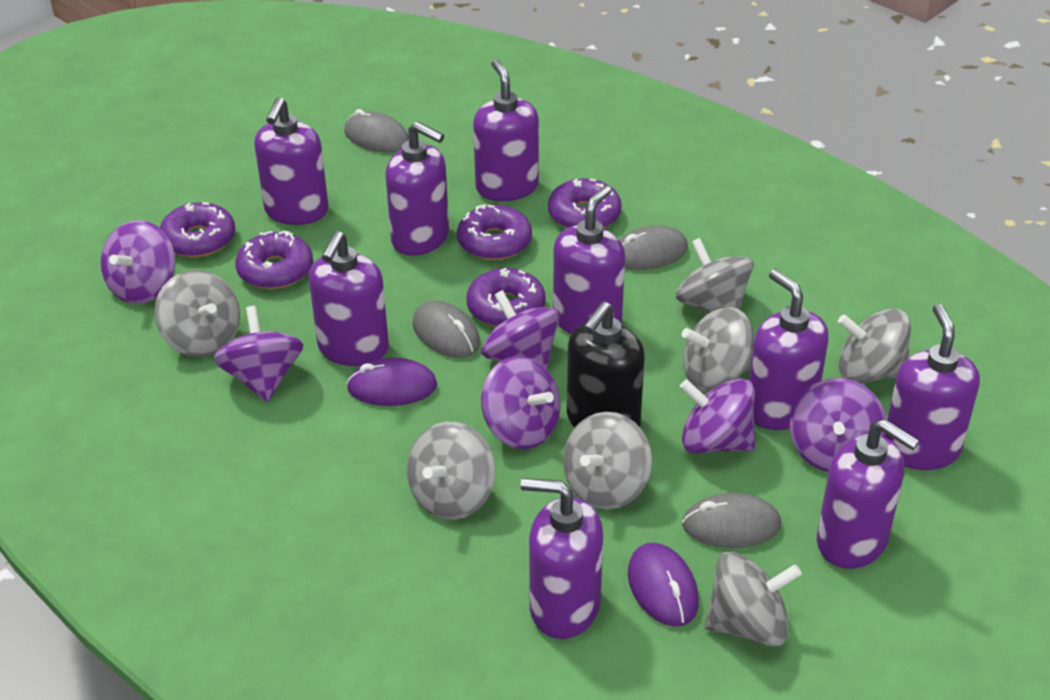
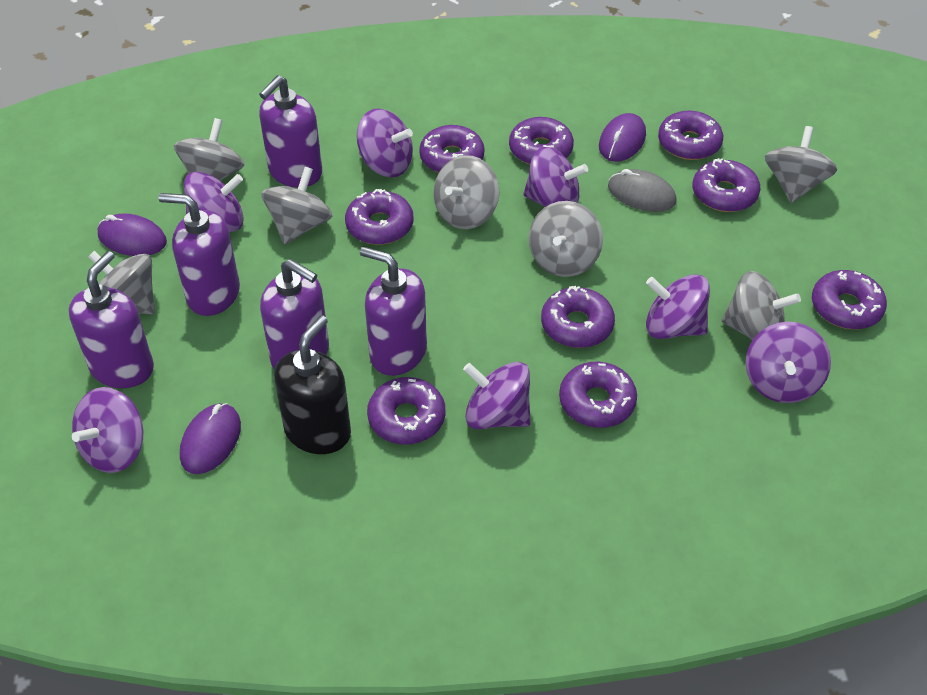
grey mouse: [344,109,409,153] [412,300,480,358] [619,225,688,270] [682,493,781,548] = 4 -> [608,169,677,212] = 1
purple donut: [160,202,235,257] [235,231,313,289] [457,204,532,260] [466,268,546,327] [548,178,622,228] = 5 -> [345,189,414,245] [367,377,445,444] [419,125,485,173] [509,117,574,164] [541,286,615,348] [559,362,637,428] [658,111,723,160] [693,158,760,212] [812,270,887,329] = 9
purple mouse: [346,358,437,406] [628,543,699,627] = 2 -> [98,213,167,256] [180,403,241,474] [599,113,646,162] = 3
purple soap dispenser: [254,97,329,225] [309,231,389,366] [385,121,449,256] [473,59,539,201] [521,478,603,639] [553,185,625,334] [749,269,829,430] [817,419,919,569] [885,304,980,470] = 9 -> [69,251,154,388] [159,193,240,316] [259,75,322,188] [260,259,329,369] [360,246,427,376] = 5
purple spinning top: [100,220,176,304] [213,306,304,402] [481,290,560,370] [481,356,561,449] [680,379,755,454] [790,378,886,472] = 6 -> [72,387,143,473] [184,172,244,232] [357,108,413,177] [463,362,531,429] [523,147,588,207] [646,274,710,339] [745,322,831,403] = 7

